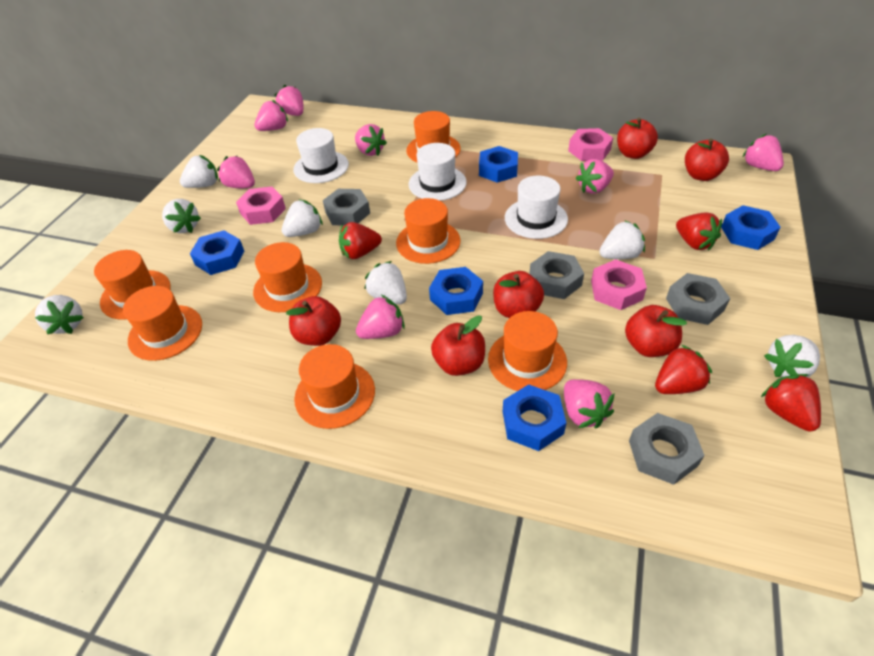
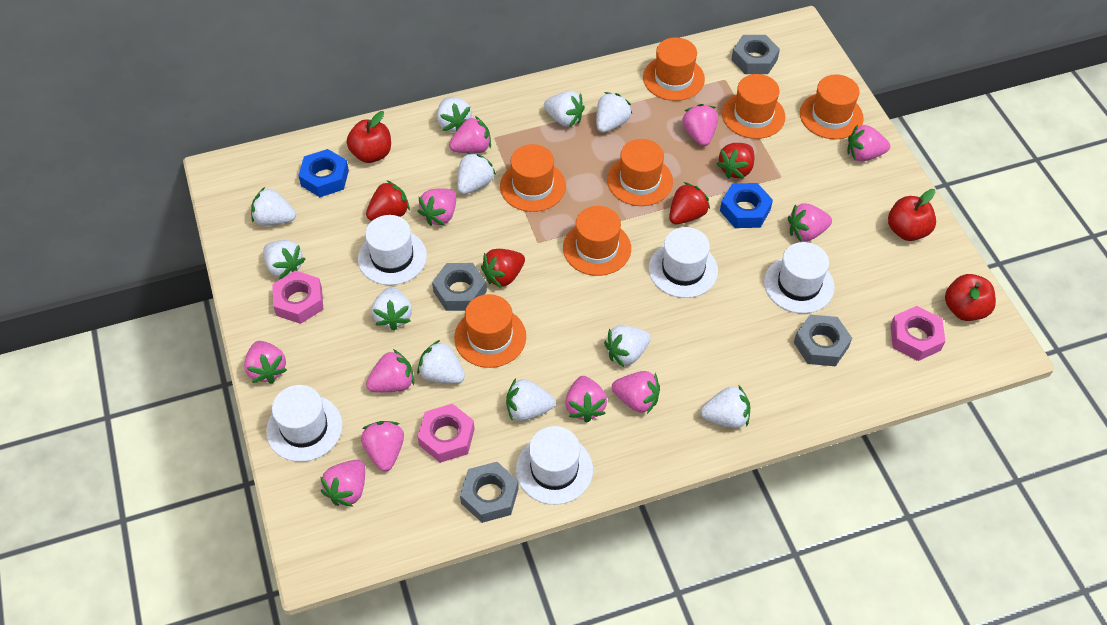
blue nut: [190,230,244,275] [429,267,483,315] [479,146,518,183] [503,384,566,451] [721,205,781,250] = 5 -> [298,149,349,197] [720,183,773,228] = 2
pink strawberry: [217,156,255,188] [255,100,288,131] [275,85,303,116] [355,124,387,156] [356,295,405,339] [564,379,615,428] [576,159,614,194] [743,134,784,171] = 8 -> [244,341,287,384] [320,460,365,507] [361,421,404,471] [366,349,414,392] [417,188,456,226] [449,116,491,153] [565,376,607,423] [612,371,660,414] [683,104,718,146] [788,203,832,242] [847,124,890,161] = 11
red apple: [286,296,341,346] [431,316,485,376] [493,271,544,318] [617,118,658,159] [625,305,687,357] [685,138,729,181] = 6 -> [347,111,391,163] [888,189,936,241] [945,274,996,321] = 3
white hat: [293,128,349,183] [409,143,467,201] [505,176,568,239] = 3 -> [266,385,343,462] [358,215,427,285] [516,426,593,505] [649,227,718,298] [764,242,835,313] = 5
white strawberry: [35,295,84,334] [162,199,201,233] [180,155,218,188] [282,199,323,237] [364,261,407,304] [599,220,645,259] [764,335,820,377] = 7 -> [251,187,296,226] [263,240,305,279] [372,287,412,331] [417,340,465,384] [437,97,472,132] [457,152,496,194] [506,378,555,421] [544,91,585,127] [596,92,632,133] [604,325,651,367] [700,385,750,428] = 11

